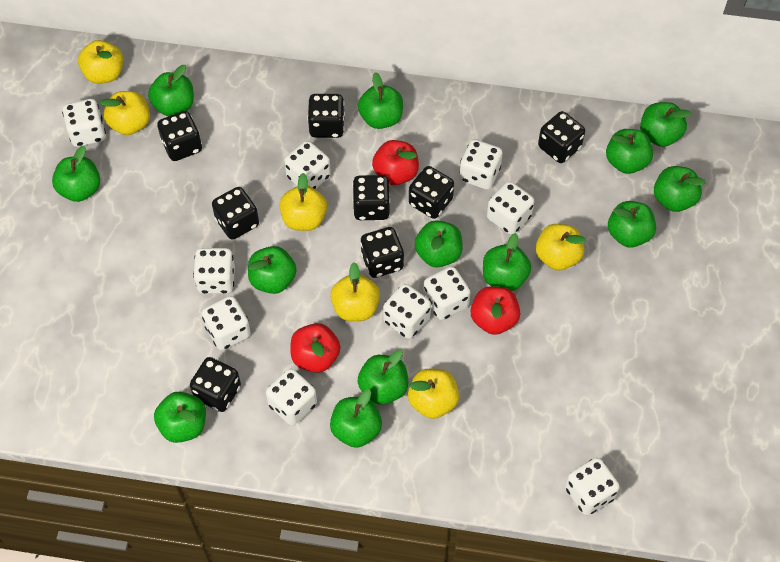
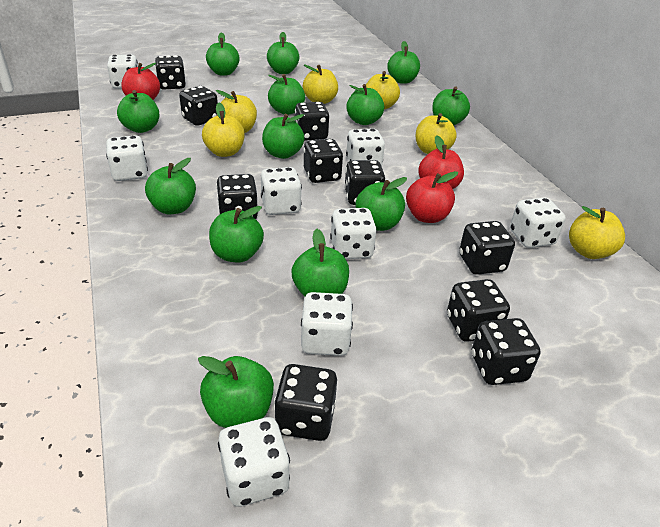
black dice: [157,111,202,161] [190,357,241,412] [212,187,259,240] [307,94,345,138] [352,175,390,220] [360,227,404,278] [409,166,454,219] [538,111,585,163] = 8 -> [155,55,186,90] [179,86,218,126] [216,174,258,219] [274,364,337,441] [295,102,330,141] [304,139,343,183] [344,160,386,205] [447,279,510,342] [459,221,515,275] [472,318,540,385] = 10
white dice: [62,99,106,147] [193,248,235,294] [202,296,251,350] [266,369,317,426] [284,141,331,189] [383,284,431,339] [423,266,471,320] [459,139,503,190] [487,181,534,235] [565,458,620,515] = 10 -> [106,135,148,181] [107,54,138,89] [218,417,290,507] [261,167,302,215] [301,292,353,356] [330,208,376,259] [346,128,385,167] [510,198,566,248] = 8

